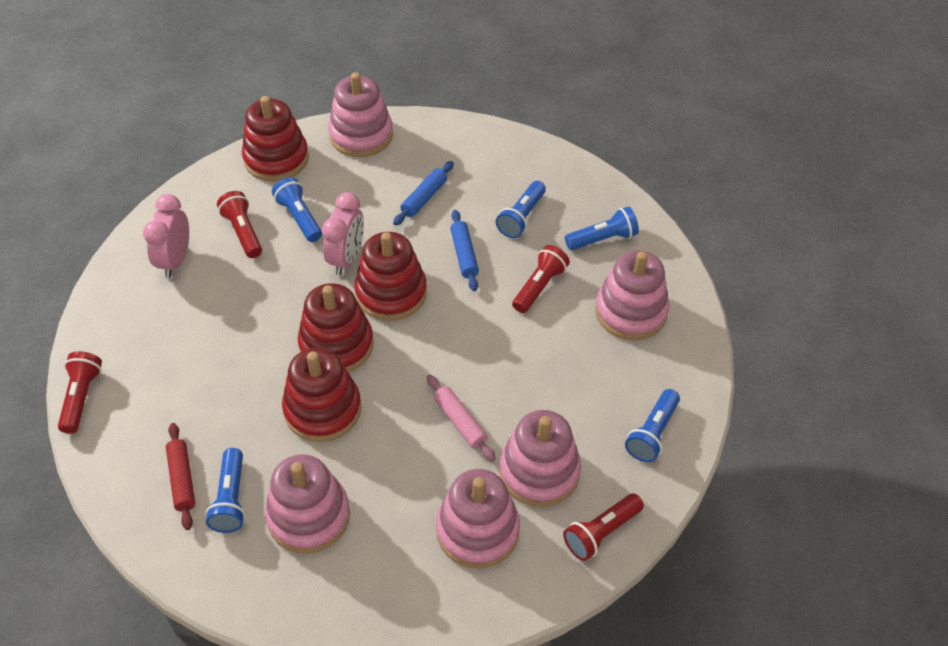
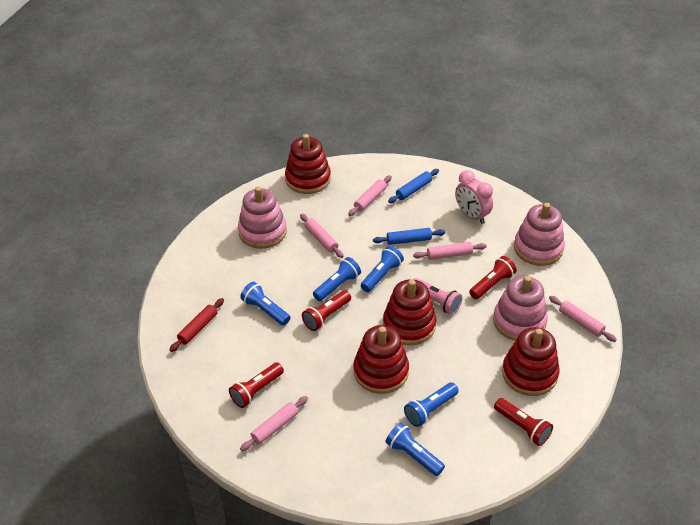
pink clock: [143,194,189,278] [322,192,364,275] = 2 -> [455,170,493,224] = 1
pink flashlight: none = 0 -> [413,278,462,315] = 1
pink rolling pin: [427,374,496,462] = 1 -> [240,396,308,451] [300,214,344,258] [348,175,392,216] [413,242,487,260] [549,296,617,342] = 5
pink stacking toy: [265,454,350,554] [328,72,393,157] [436,469,520,569] [500,410,581,507] [595,250,669,340] = 5 -> [238,186,287,249] [493,276,548,341] [514,203,565,266] = 3

